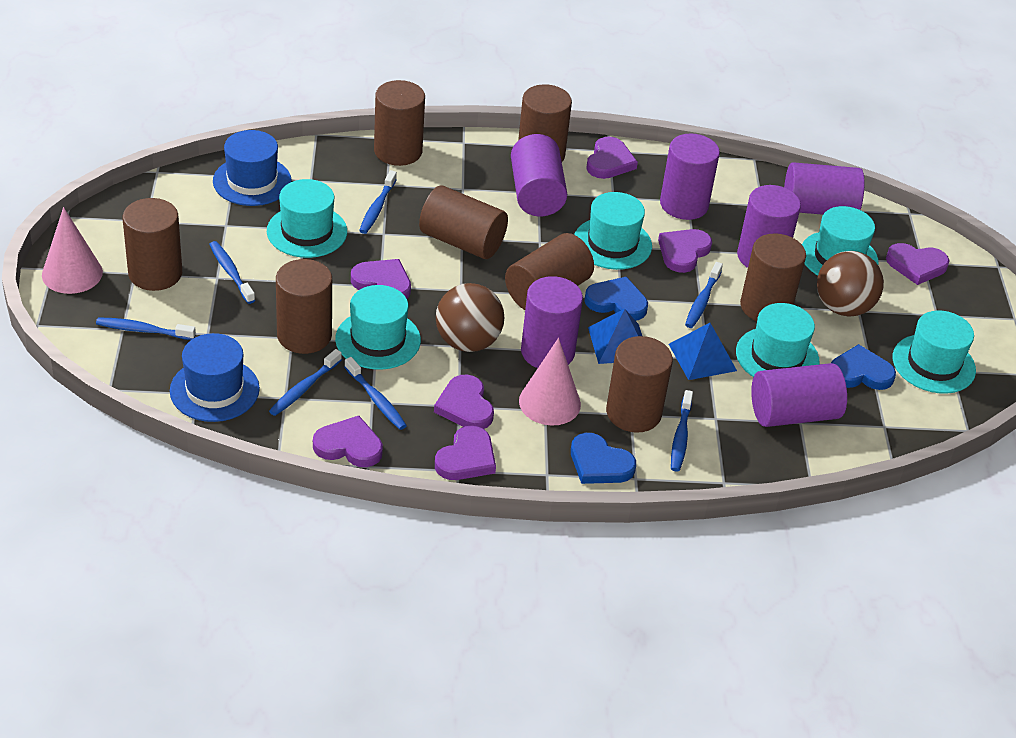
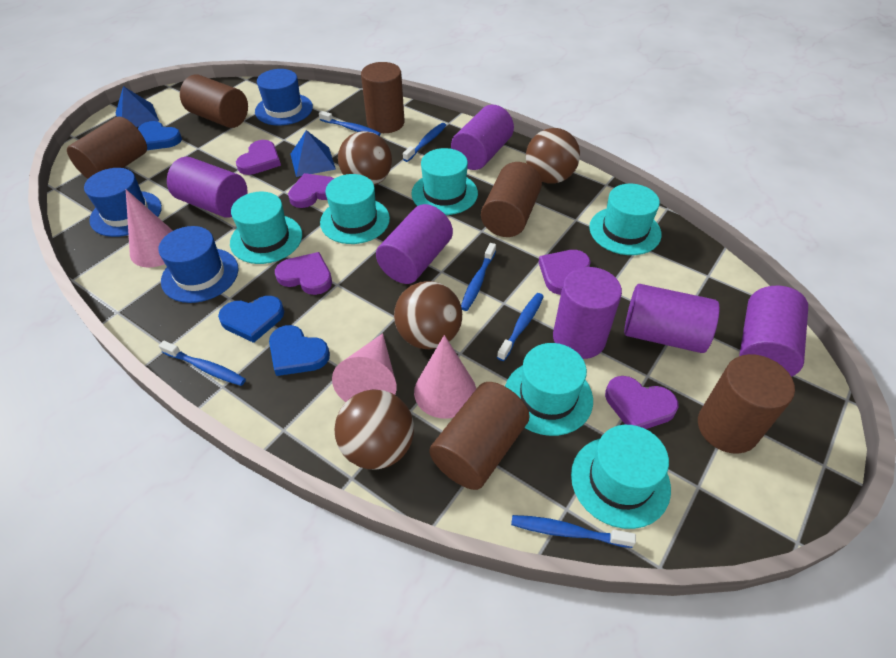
blue hat: [170,333,260,422] [213,130,292,206] = 2 -> [84,168,162,237] [158,226,239,303] [255,69,313,125] = 3
blue toothbrush: [96,317,196,340] [209,241,255,304] [269,349,342,416] [345,357,407,430] [359,170,397,234] [671,390,693,472] [685,262,723,328] = 7 -> [159,341,246,386] [319,111,381,136] [403,123,446,162] [461,243,496,311] [497,293,544,361] [511,515,636,548] = 6
brown ball: [436,283,505,352] [817,251,884,317] = 2 -> [334,389,414,469] [338,131,392,186] [394,281,462,349] [526,128,580,184] = 4
brown cylinder: [123,198,182,291] [276,259,332,354] [374,80,425,166] [419,185,508,259] [505,233,594,310] [518,84,572,162] [606,336,673,433] [740,233,806,321] = 8 -> [67,117,147,179] [180,75,248,128] [361,62,405,133] [429,382,530,490] [481,162,542,237] [698,354,795,454] = 6
pink cone: [42,207,103,294] [519,338,581,426] = 2 -> [126,189,173,267] [332,333,397,402] [414,335,476,418] = 3
purple heart: [313,416,383,467] [351,259,411,299] [434,375,494,429] [435,426,496,480] [586,137,638,179] [658,229,712,273] [886,243,950,285] = 7 -> [236,140,281,175] [275,252,332,295] [288,173,335,208] [539,250,591,295] [605,376,679,429] = 5

